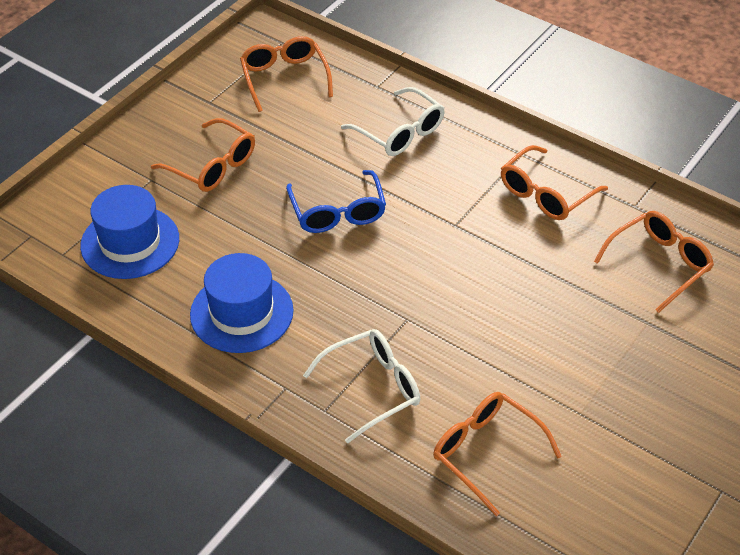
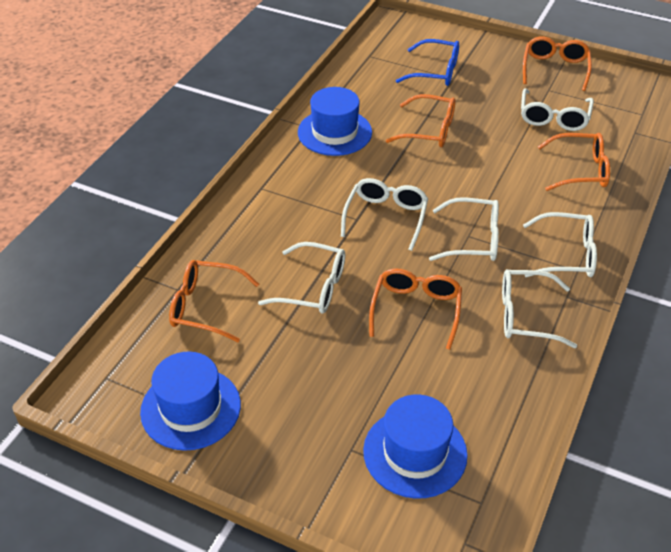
blue hat: [80,185,179,279] [190,253,293,353] = 2 -> [140,351,241,451] [298,87,372,156] [363,394,468,499] = 3
white glasses: [303,329,420,443] [341,87,445,156] = 2 -> [258,242,345,314] [341,178,428,251] [429,197,499,261] [502,269,577,348] [521,88,594,131] [523,212,597,277] = 6

